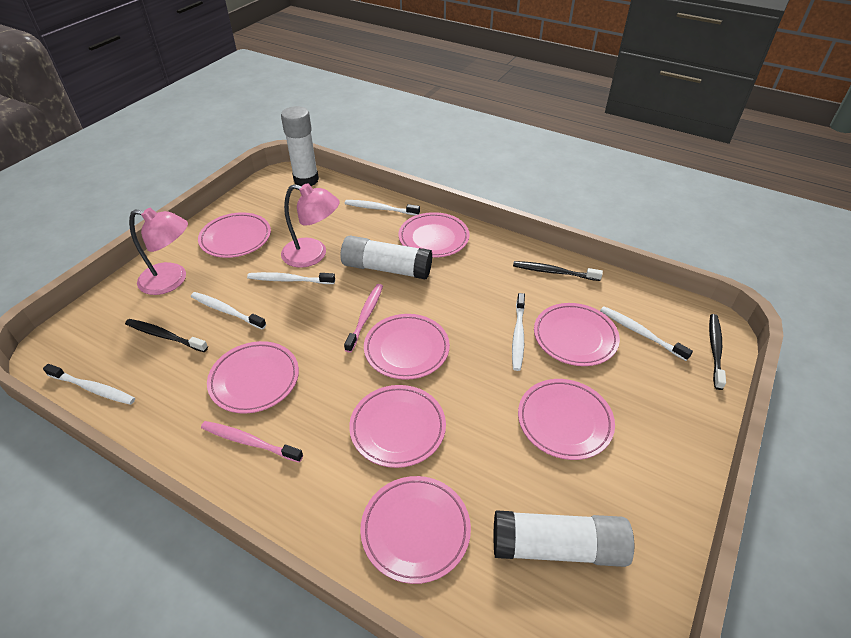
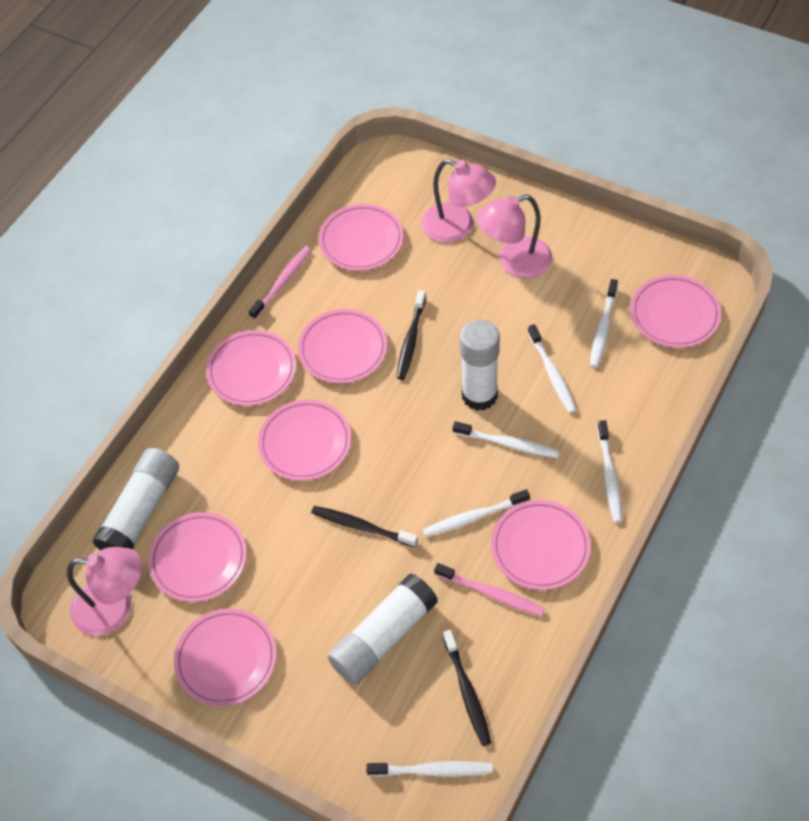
pink lamp: [129,208,188,295] [281,183,340,268] = 2 -> [67,547,142,636] [421,159,496,243] [476,194,553,278] = 3

